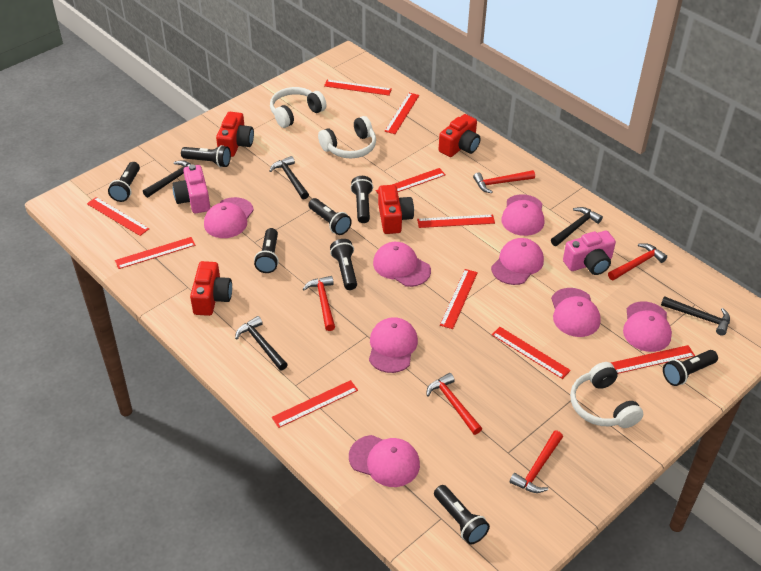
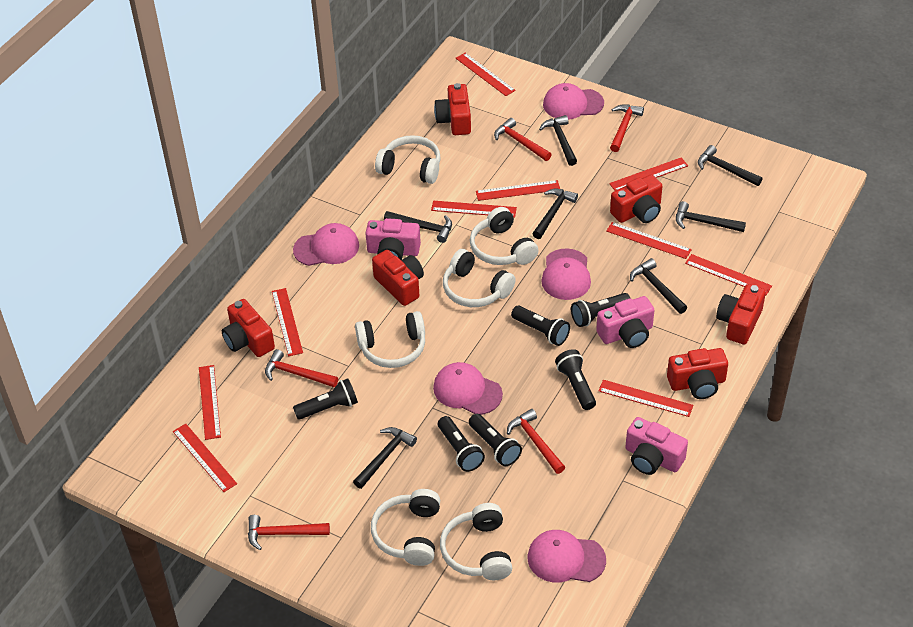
black flashlight: [108,162,140,202] [181,145,231,167] [254,228,279,273] [308,198,352,235] [330,239,357,290] [350,176,373,223] [434,485,490,544] [663,350,718,386] = 8 -> [293,379,358,420] [438,416,485,472] [469,414,522,466] [511,306,570,346] [555,349,596,410] [571,293,630,327] = 6
black hammer: [143,160,192,198] [235,316,288,371] [270,156,309,199] [551,207,603,246] [661,296,730,336] = 5 -> [353,427,417,489] [384,211,452,243] [533,189,578,239] [539,115,577,166] [630,258,687,314] [676,201,746,232] [698,145,762,186] = 7
pink camera: [173,165,210,214] [563,231,616,275] = 2 -> [365,218,421,260] [596,296,654,348] [625,417,688,475] = 3
pink cap: [204,197,254,238] [349,435,420,487] [369,317,418,373] [373,242,431,287] [491,238,544,285] [501,194,544,236] [551,288,601,337] [623,302,672,352] = 8 -> [293,223,359,266] [433,362,503,415] [528,530,606,582] [541,248,591,300] [543,83,604,120] = 5
red camera: [190,261,232,316] [216,112,254,157] [378,185,414,234] [439,114,481,157] = 4 -> [222,299,275,357] [372,250,424,306] [434,83,471,135] [610,174,662,223] [667,348,728,399] [716,284,766,344] = 6
white headphones: [270,87,327,128] [318,116,376,158] [570,362,643,428] = 3 -> [355,311,425,368] [371,489,440,566] [375,135,441,184] [440,503,512,581] [443,249,516,307] [470,207,538,265] = 6

